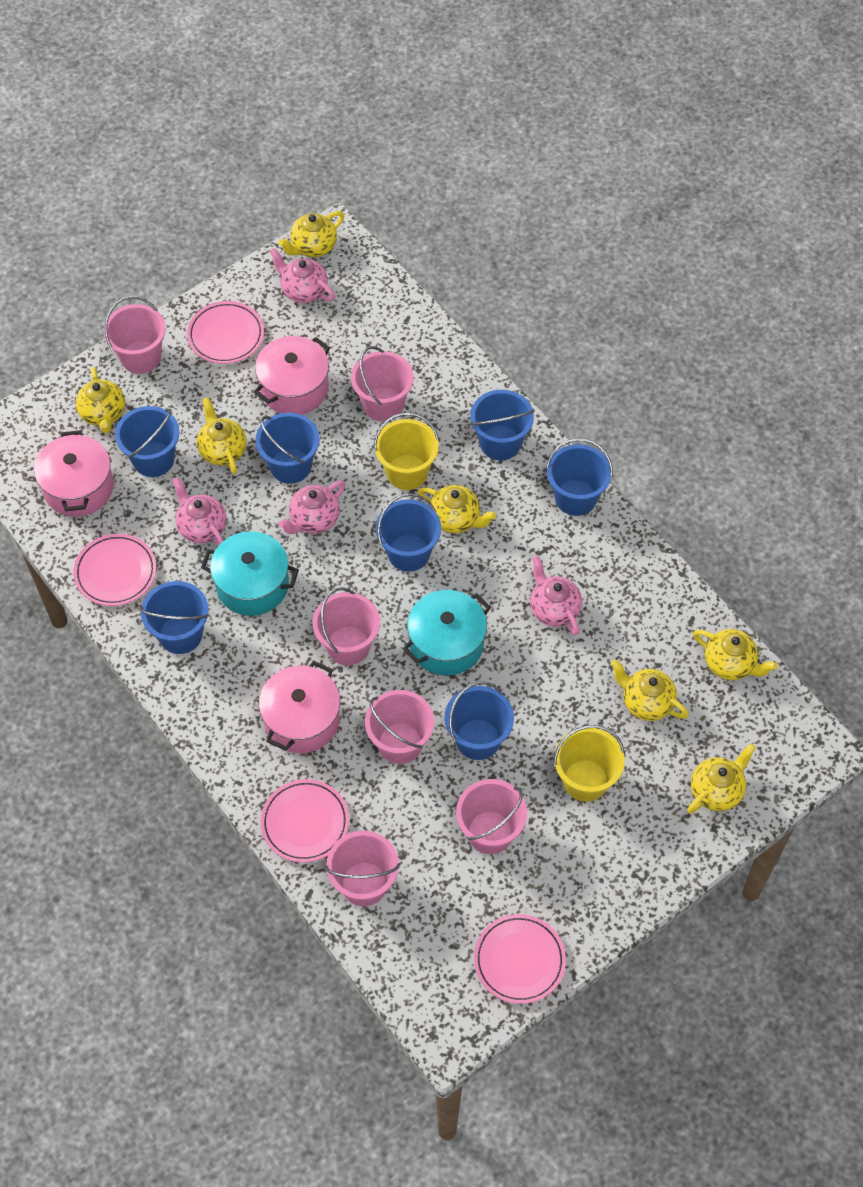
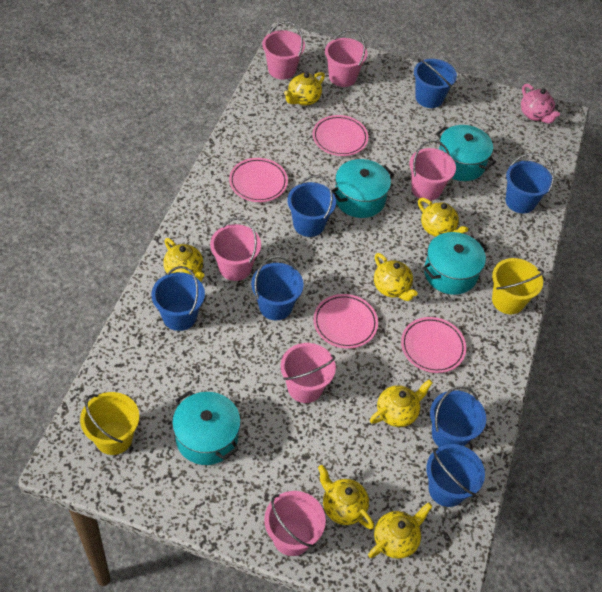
pink pot: [34,430,114,517] [254,336,330,415] [259,661,340,753] = 3 -> none = 0
pink teapot: [172,477,227,546] [269,248,335,303] [278,481,346,534] [530,556,582,635] = 4 -> [521,84,560,124] = 1
turquoise pot: [201,531,299,616] [403,590,491,676] = 2 -> [172,390,241,465] [332,159,394,218] [423,232,488,295] [436,125,496,181] = 4

